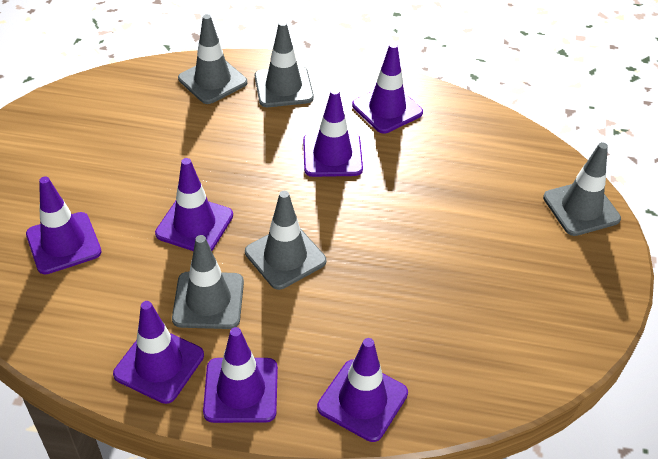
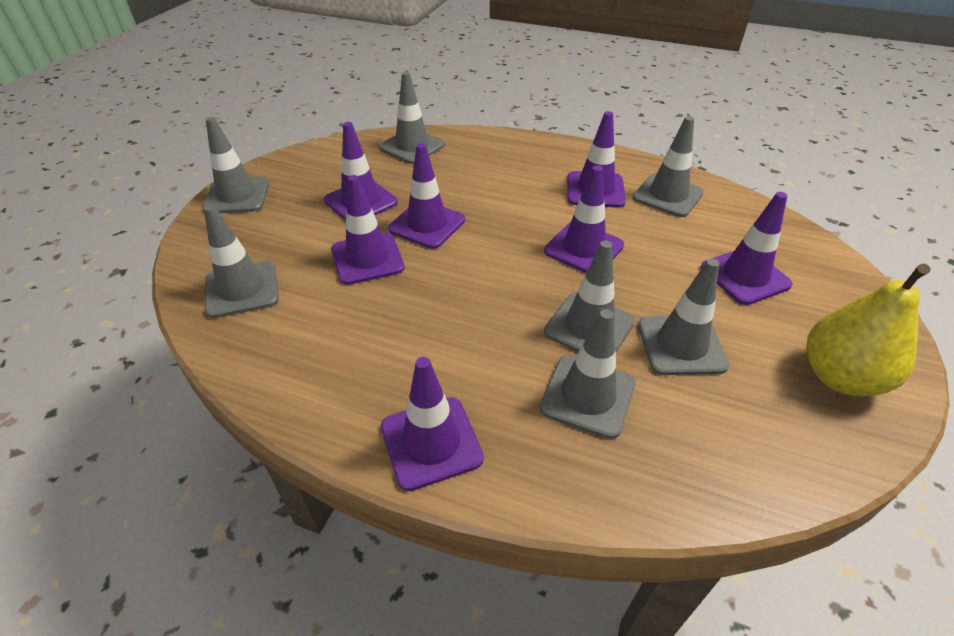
grey traffic cone: [172,235,244,329] [178,14,247,104] [245,191,326,290] [255,21,314,107] [543,142,621,236] = 5 -> [202,117,269,213] [204,204,279,318] [379,72,445,164] [540,309,635,439] [544,241,635,352] [633,116,704,217] [638,259,729,375] = 7
yellow pear: none = 0 -> [806,264,931,396] = 1

